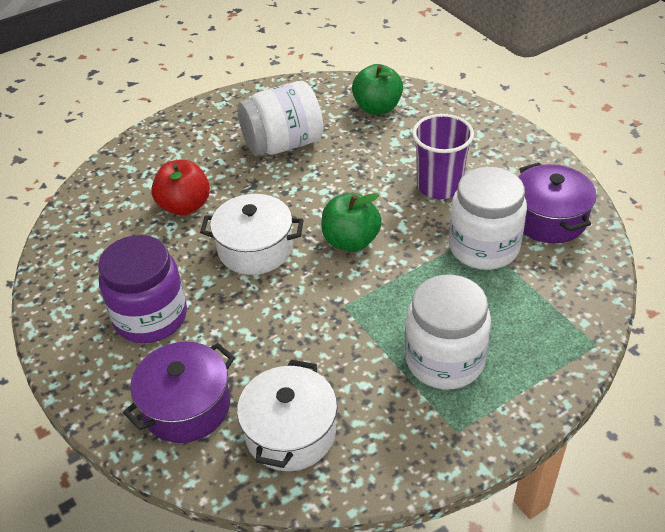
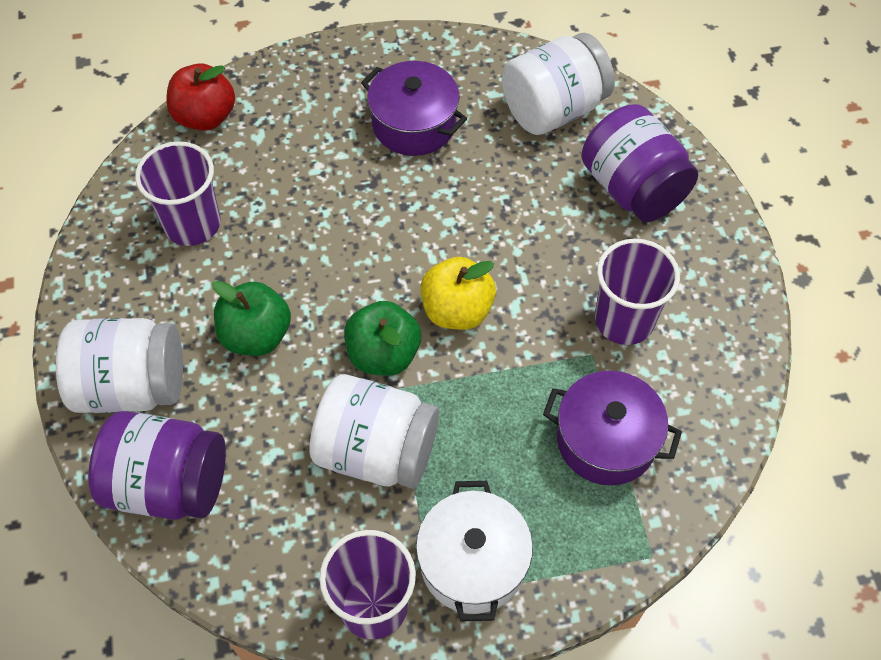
purple cup: [412,114,474,199] = 1 -> [135,141,221,246] [319,530,416,639] [595,239,680,345] = 3
purple jar: [98,235,187,343] = 1 -> [88,411,226,520] [581,104,698,222] = 2
white pot: [200,194,304,275] [237,360,337,471] = 2 -> [416,481,533,621] = 1
yellow apple: none = 0 -> [420,257,496,330] = 1

